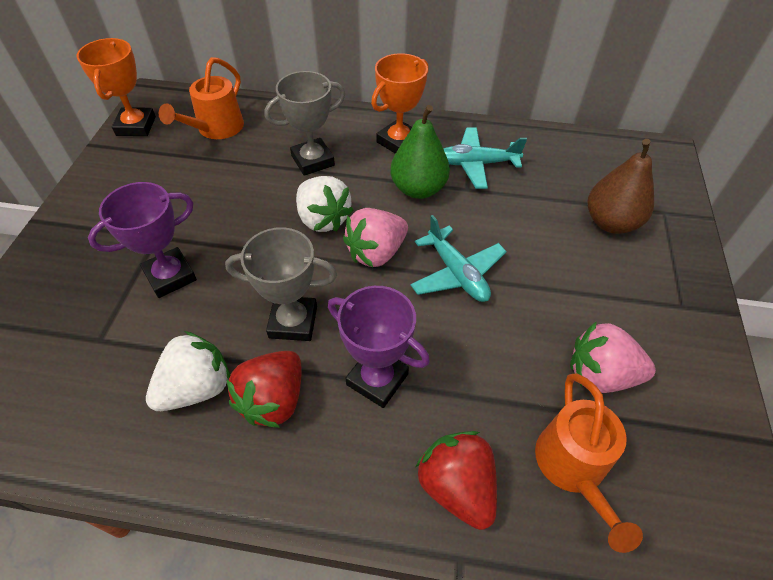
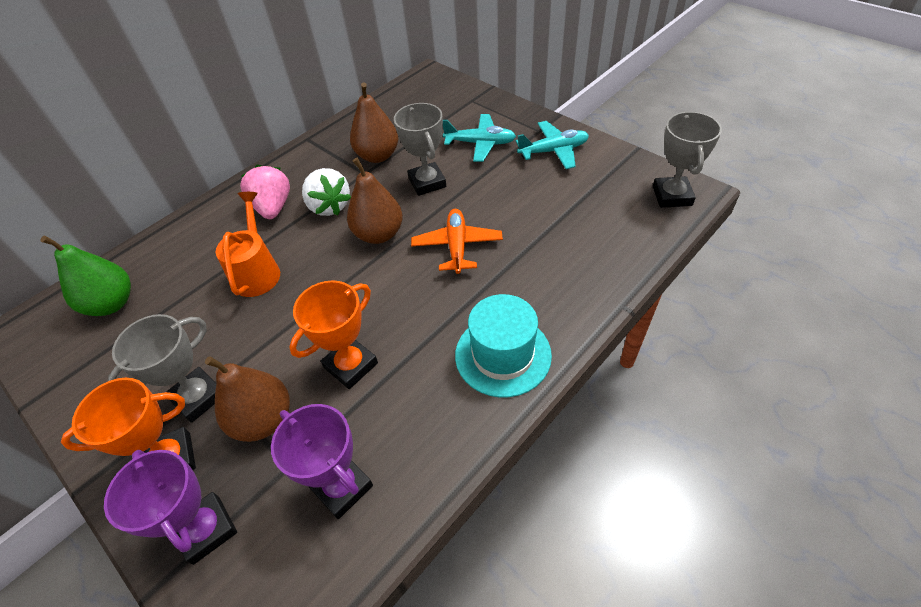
brown pear: [588,139,654,234] = 1 -> [205,356,290,442] [347,158,403,244] [350,82,398,163] = 3
grey trophy: [225,227,337,341] [265,71,345,176] = 2 -> [107,314,216,423] [394,103,446,196] [653,112,722,208] = 3
orange plane: none = 0 -> [411,209,503,274] = 1
orange watering can: [159,57,244,139] [535,374,643,553] = 2 -> [216,192,280,297] = 1
pink strawberry: [343,208,408,267] [570,322,656,393] = 2 -> [240,165,290,219] = 1
red strawberry: [226,351,301,428] [416,431,497,530] = 2 -> none = 0
turquoise hat: none = 0 -> [455,294,552,398] = 1
white strawberry: [146,331,230,411] [296,176,354,232] = 2 -> [302,168,351,216] = 1

